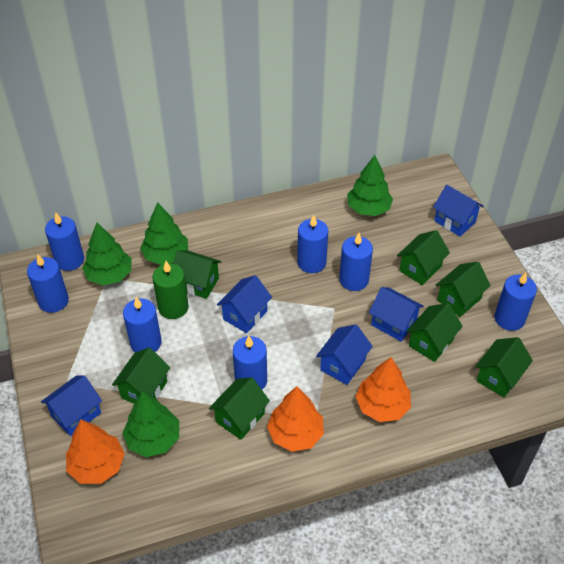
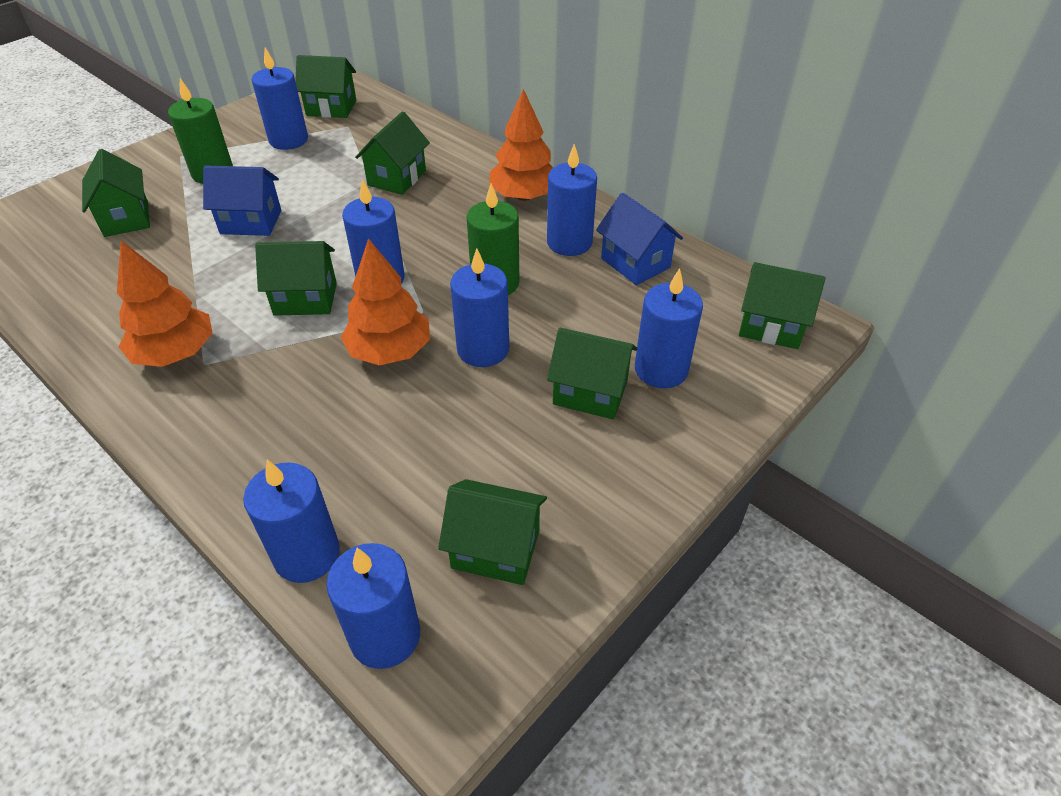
blue house: [41,375,102,436] [217,275,272,333] [316,324,373,385] [369,287,424,342] [433,185,484,237] = 5 -> [203,165,281,236] [596,193,683,285] = 2
green candle: [152,261,189,319] = 1 -> [168,79,233,184] [466,184,519,295] = 2
green tree: [82,223,131,286] [123,391,179,457] [140,202,188,265] [347,155,393,216] = 4 -> none = 0

